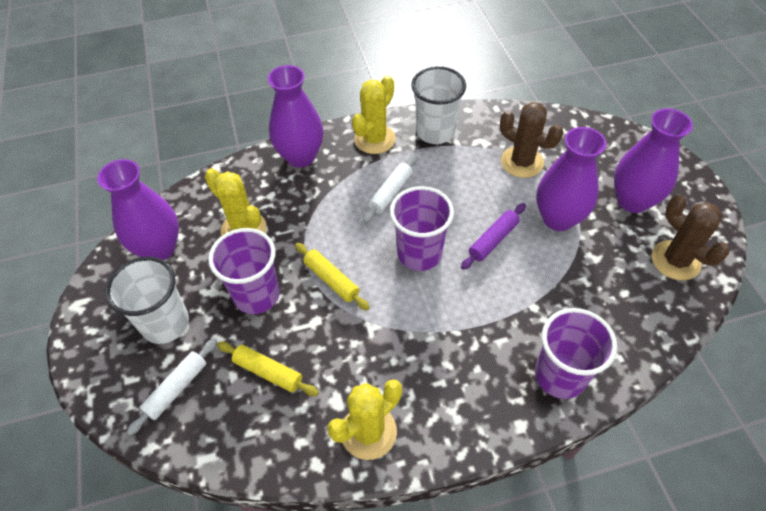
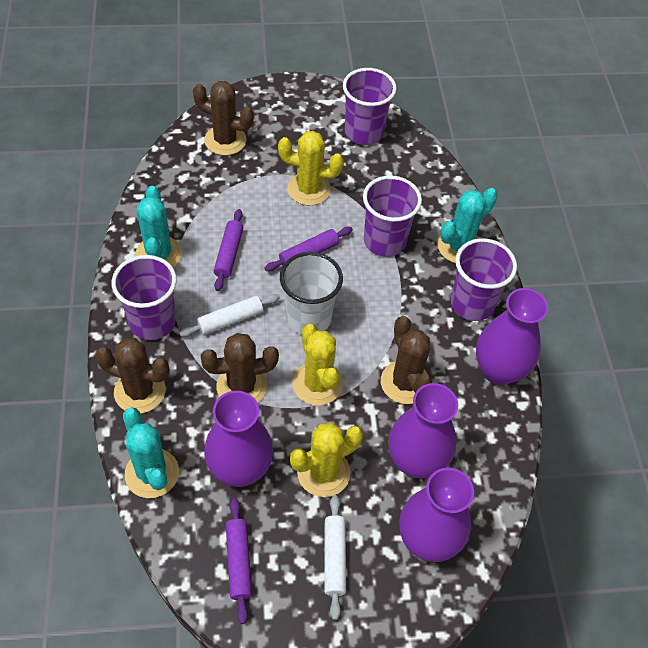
brown cactus: [500,102,563,178] [652,194,729,280] = 2 -> [95,338,170,413] [193,81,254,155] [200,333,279,403] [381,316,432,404] = 4
purple cup: [208,228,280,314] [390,186,454,271] [535,308,617,399] = 3 -> [112,255,177,340] [343,68,397,145] [363,176,422,257] [451,238,517,321] = 4
purple rolling pin: [461,203,526,270] = 1 -> [214,209,244,291] [226,498,252,624] [265,227,353,271] = 3
turquoise cactus: none = 0 -> [123,407,179,498] [135,186,182,268] [437,188,498,263] = 3
white cup: [105,257,189,344] [411,66,466,144] = 2 -> [280,252,343,335] = 1
yellow rolling pin: [217,342,319,396] [295,243,370,311] = 2 -> none = 0

